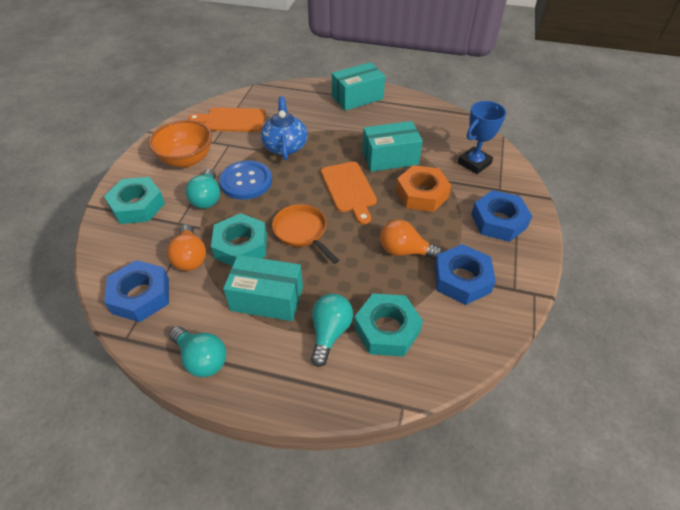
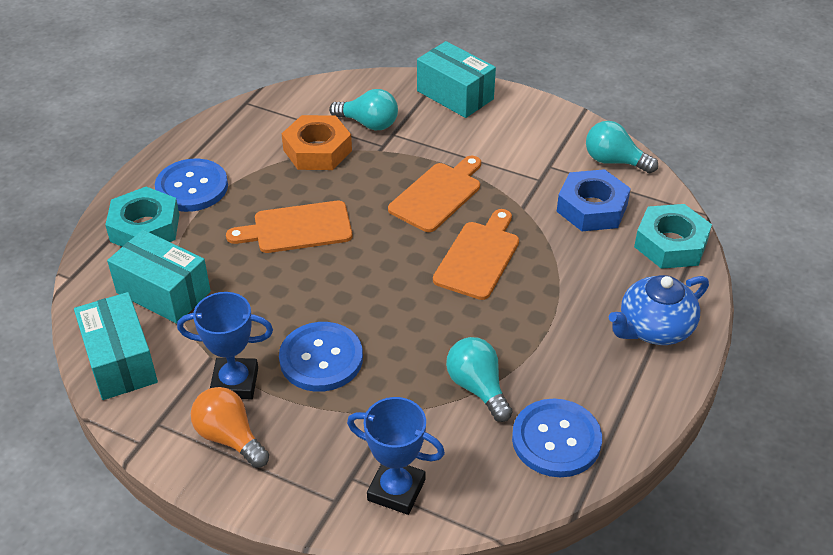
blue button: [219,160,272,200] = 1 -> [155,159,228,212] [279,322,363,392] [512,399,602,477] = 3
blue nut: [104,260,169,322] [434,244,496,305] [471,190,532,242] = 3 -> [557,169,631,231] = 1
blue trophy: [458,101,506,174] = 1 -> [177,292,273,399] [347,397,445,515] = 2
orange bowl: [149,120,212,168] = 1 -> none = 0
orange cutting board: [188,107,265,132] [321,161,377,225] = 2 -> [226,201,352,253] [388,156,481,232] [433,209,519,300] = 3
orange light bulb: [167,224,206,271] [380,220,443,260] = 2 -> [191,387,269,468] = 1
orange pan: [272,204,339,264] = 1 -> none = 0
turquoise nut: [104,177,165,224] [211,213,267,266] [354,293,423,357] = 3 -> [105,187,179,247] [634,204,712,269] = 2

